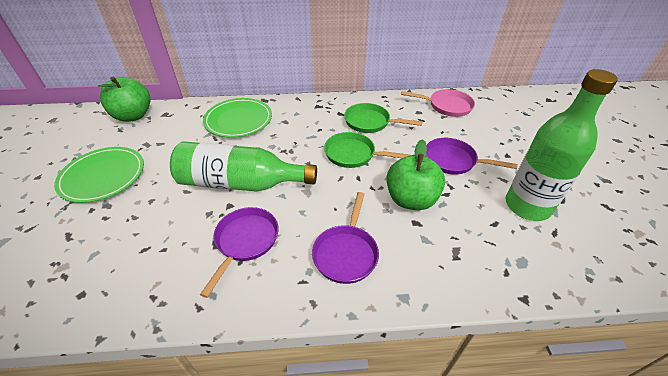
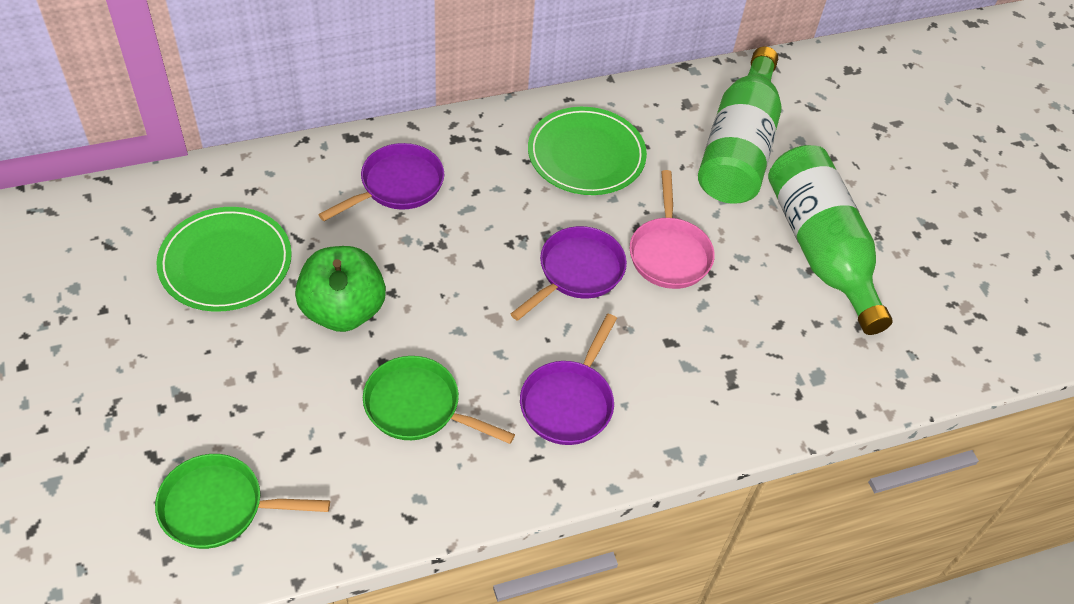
green apple: [98,77,151,122] [387,139,445,210] = 2 -> [295,246,386,332] = 1

